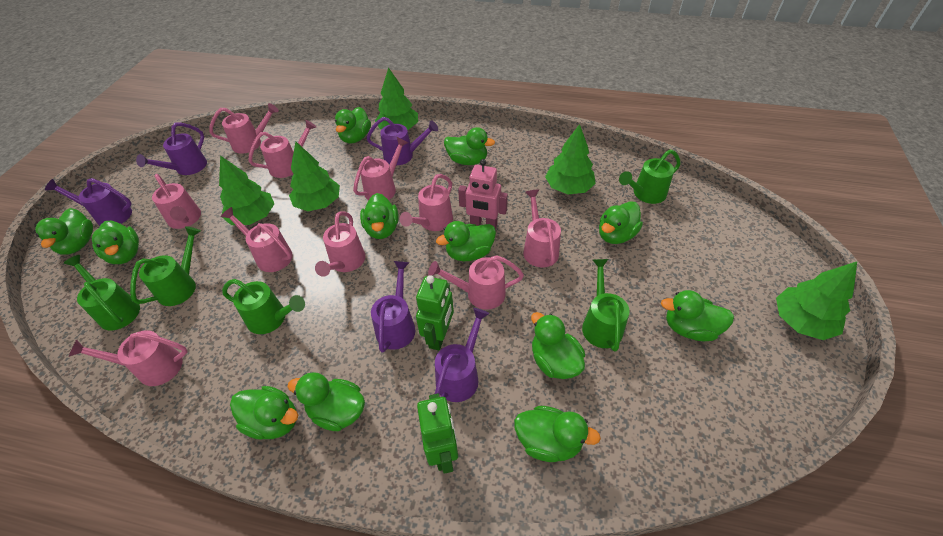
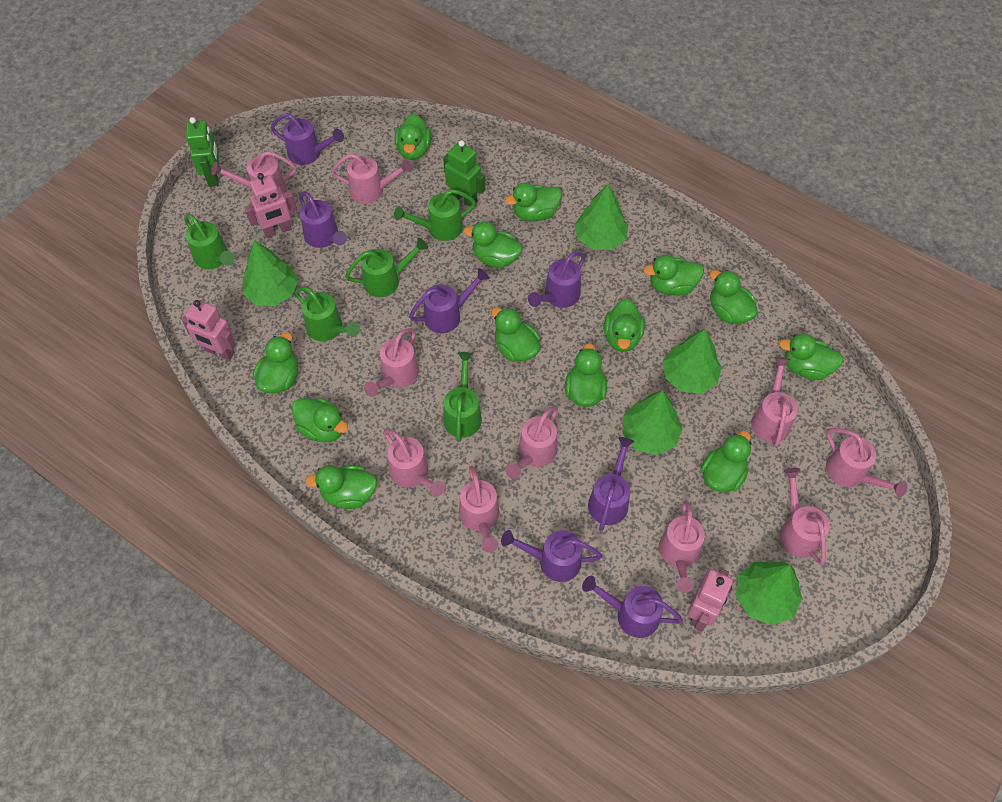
green duck: [35,208,93,254] [92,221,139,264] [230,386,298,440] [287,372,365,431] [335,107,371,143] [360,193,398,239] [436,221,496,261] [444,127,495,165] [514,406,601,462] [531,312,585,379] [599,201,643,244] [661,290,734,341] = 12 -> [253,332,298,393] [292,398,348,442] [305,465,377,509] [395,114,431,160] [464,221,522,268] [491,307,541,362] [505,182,562,221] [565,343,607,407] [604,299,645,352] [643,254,704,296] [700,431,752,493] [710,270,758,324] [779,333,843,380] = 13
pink robot: [458,159,508,229] = 1 -> [182,300,236,361] [244,173,297,238] [687,568,733,632] = 3
purple watering can: [45,178,132,226] [136,123,207,175] [366,117,438,165] [371,261,416,353] [435,308,489,402] = 5 -> [271,113,344,165] [299,192,347,248] [409,268,489,333] [501,530,602,582] [528,252,586,308] [582,576,683,638] [588,437,634,531] = 7

